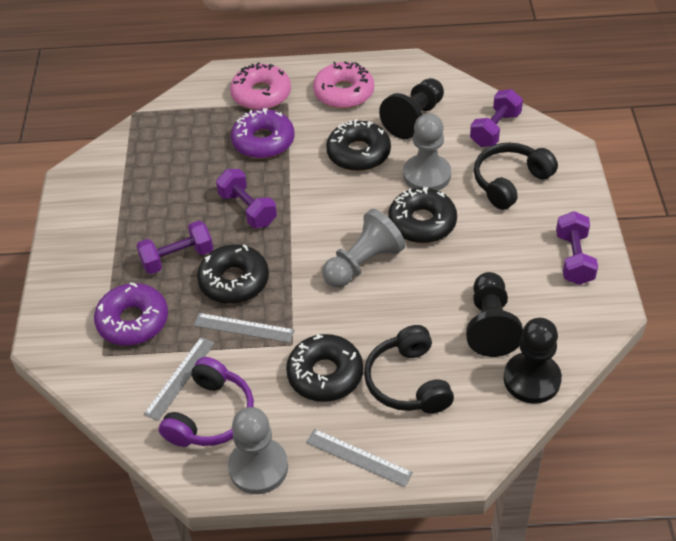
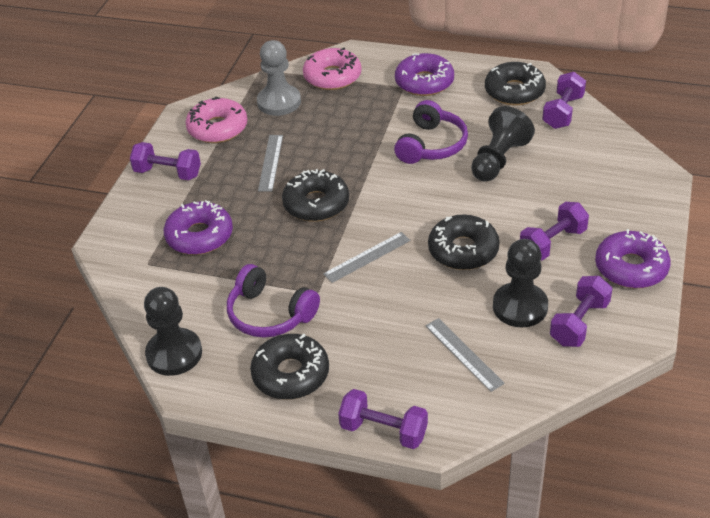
black headphones: [364,325,454,414] [474,143,558,210] = 2 -> none = 0
grey pawn: [228,407,288,494] [322,209,406,288] [403,113,451,191] = 3 -> [257,40,301,116] = 1
purple donut: [94,283,168,346] [231,108,294,159] = 2 -> [164,200,233,255] [395,53,454,96] [595,229,671,288] = 3
purple dumbbell: [136,220,213,274] [216,169,277,228] [470,89,523,147] [556,211,598,285] = 4 -> [130,142,201,180] [338,389,428,449] [520,202,589,261] [542,72,586,129] [550,276,613,347] = 5
purple headphones: [159,357,254,447] = 1 -> [227,264,320,338] [394,100,468,164] = 2

